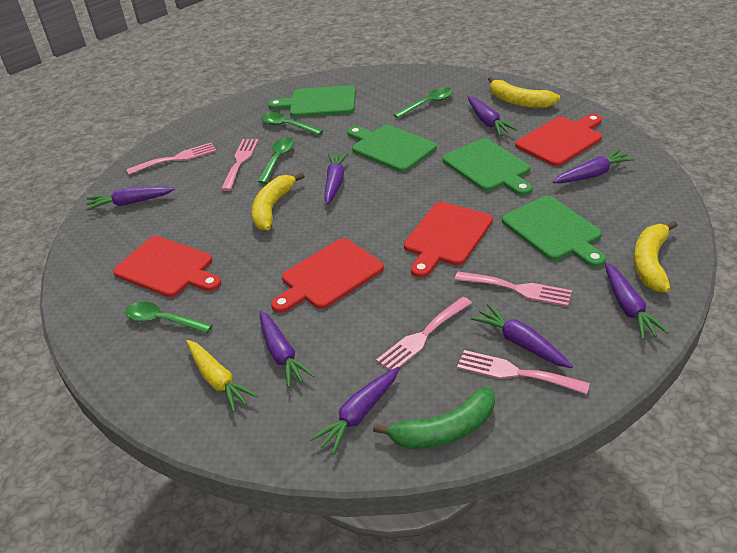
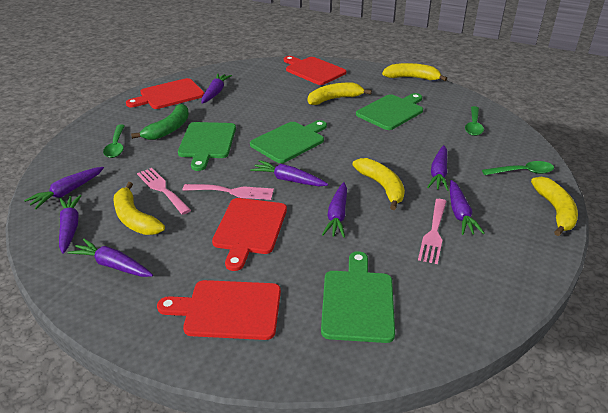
green spoon: [125,302,212,333] [258,137,294,184] [261,112,323,135] [393,88,453,118] = 4 -> [103,124,125,158] [465,106,484,136] [482,161,554,175] = 3
pink fork: [126,142,216,175] [221,139,259,191] [376,297,472,370] [455,272,572,306] [457,350,590,394] = 5 -> [137,168,191,215] [183,184,274,200] [418,199,447,264] = 3
yellow banana: [252,173,305,231] [488,76,560,108] [634,221,678,292] = 3 -> [113,182,165,235] [308,83,372,105] [352,158,405,210] [382,63,447,81] [531,177,578,236] = 5
yellow carrot: [186,340,258,412] = 1 -> none = 0

